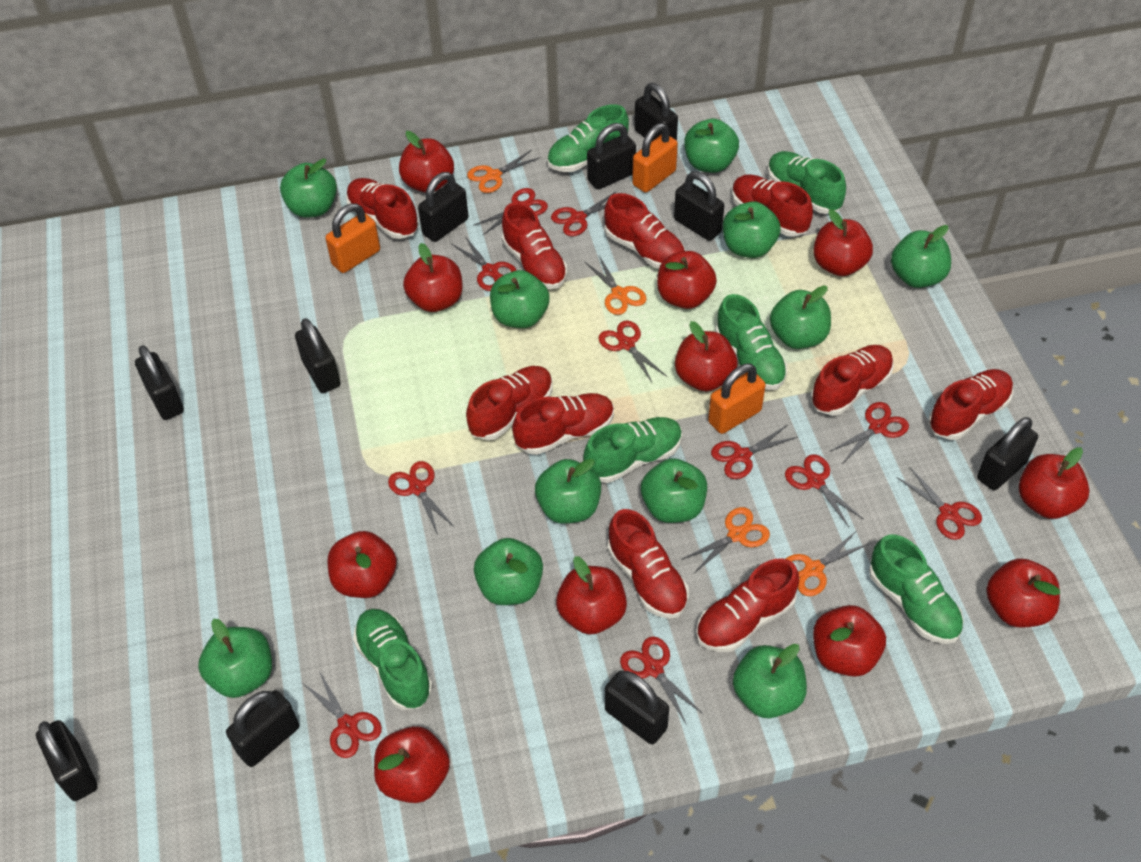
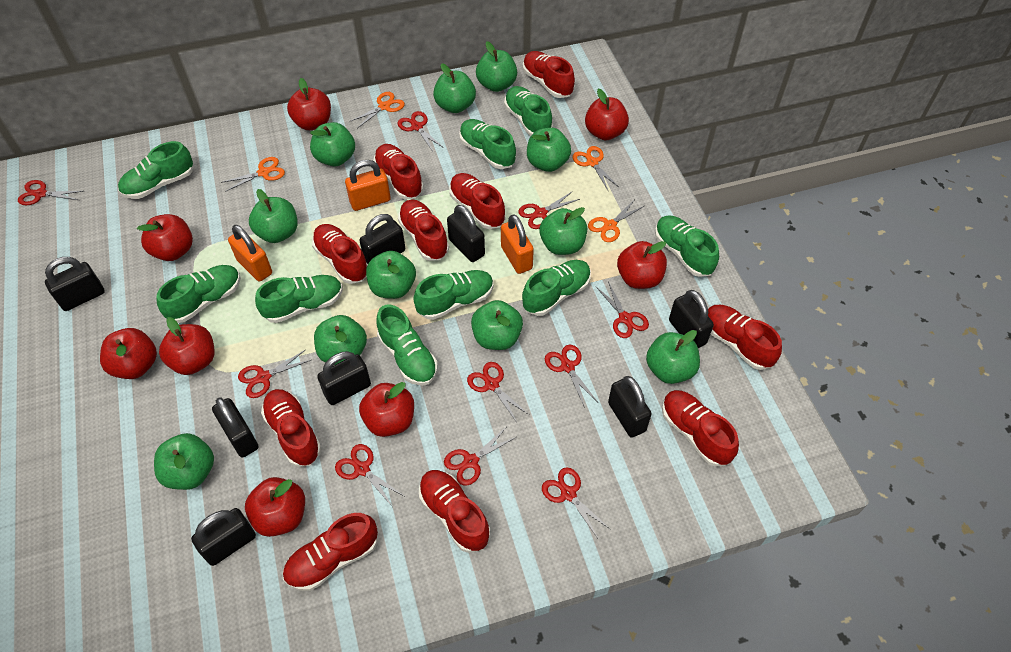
black padlock: [36,720,98,801] [135,345,184,420] [226,690,299,767] [295,318,341,393] [418,172,468,242] [587,123,636,189] [605,671,669,744] [634,83,678,141] [674,171,724,241] [977,417,1038,491] = 10 -> [45,257,105,311] [191,508,256,566] [212,397,258,458] [317,351,371,405] [359,214,405,264] [447,205,485,262] [608,376,652,438] [669,290,714,348] = 8
green shoe: [353,609,433,710] [547,104,629,172] [583,417,682,483] [715,294,787,390] [767,151,846,214] [869,534,964,644] = 6 -> [118,141,193,199] [157,265,241,323] [255,275,343,323] [376,304,438,386] [413,270,493,320] [459,119,516,169] [504,86,553,136] [522,260,591,316] [655,216,719,277] = 9
red apple: [327,531,397,598] [374,726,450,803] [399,131,454,193] [403,243,463,312] [556,556,627,635] [657,251,717,309] [675,321,738,391] [813,209,873,276] [813,605,886,677] [986,559,1060,628] [1019,447,1090,519] = 11 -> [100,328,157,379] [137,214,193,261] [159,317,215,375] [245,477,305,537] [287,78,331,130] [359,382,414,437] [585,88,629,140] [617,241,667,289] = 8
red scissors: [303,671,382,758] [388,461,454,535] [452,236,517,291] [473,188,548,236] [551,191,617,236] [599,320,666,384] [620,636,703,725] [711,425,798,479] [785,454,864,527] [829,402,909,464] [896,467,982,540] = 11 -> [18,180,83,205] [238,350,311,398] [335,444,404,506] [397,111,444,152] [444,427,516,486] [467,362,529,421] [518,191,580,229] [542,467,611,538] [545,345,598,408] [596,281,649,338] = 10

